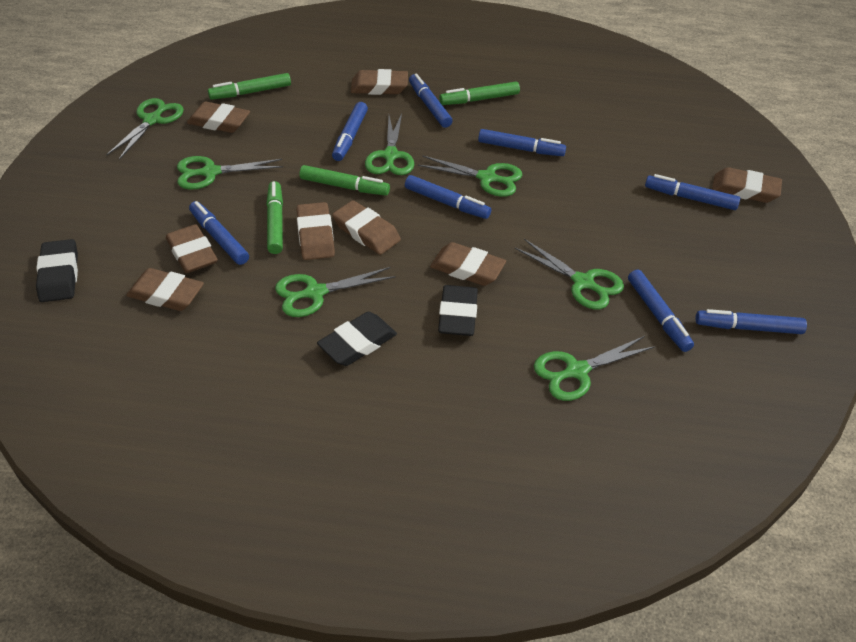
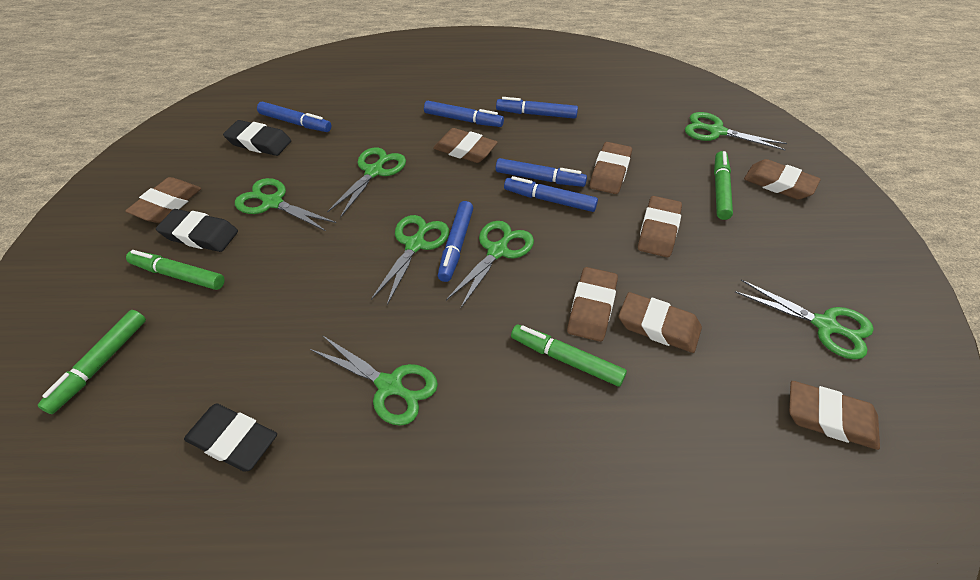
blue marker: [189,201,249,265] [332,102,368,161] [405,175,491,219] [409,73,453,128] [478,129,566,156] [628,270,694,352] [645,174,740,210] [696,309,807,334] = 8 -> [257,102,331,132] [424,101,504,127] [438,201,473,282] [496,97,578,119] [496,158,587,187] [504,176,598,212] = 6

